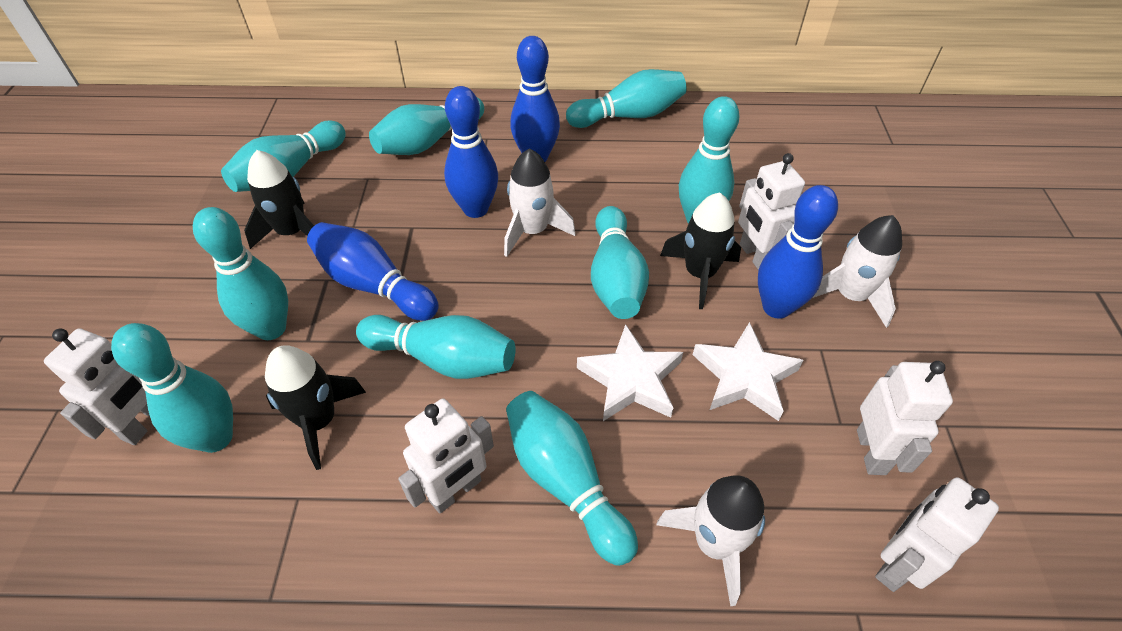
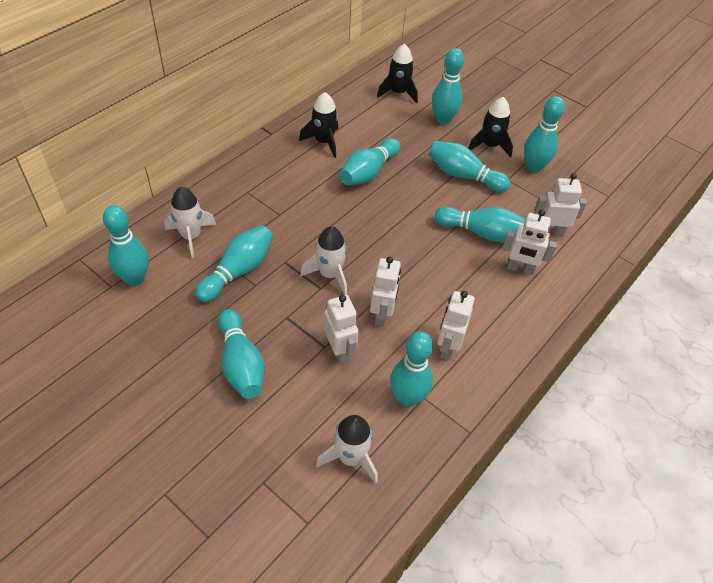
blue bowling pin: [307,222,439,321] [444,86,498,218] [510,36,560,162] [758,185,838,319] = 4 -> none = 0
white star: [577,324,683,421] [693,322,803,421] = 2 -> none = 0

